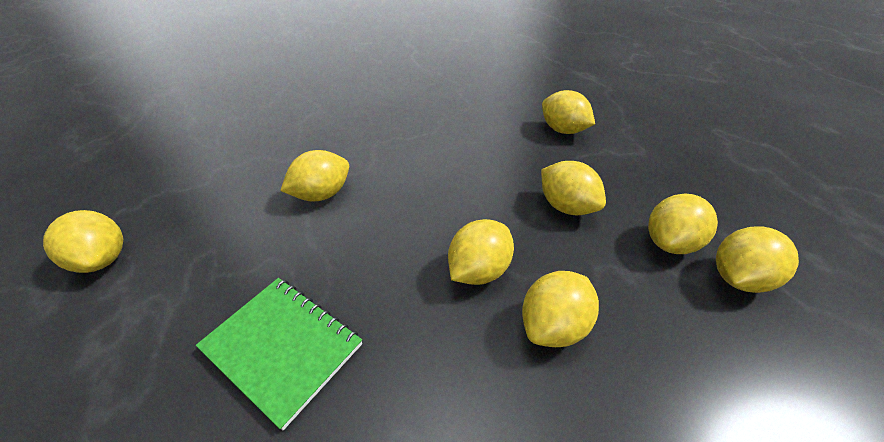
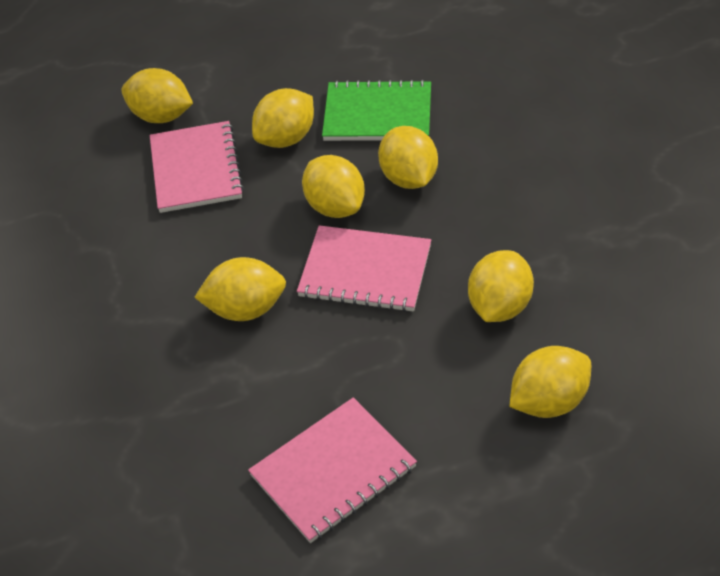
pink notebook: none = 0 -> [150,121,244,213] [248,397,417,543] [297,225,431,312] = 3
yellow lemon: [43,210,123,273] [280,150,349,201] [448,219,514,285] [522,271,599,347] [541,161,606,216] [542,90,595,134] [648,194,718,254] [716,226,799,293] = 8 -> [121,68,193,123] [194,257,286,321] [252,88,314,148] [302,155,365,218] [378,126,438,189] [468,250,534,322] [509,346,591,418] = 7

